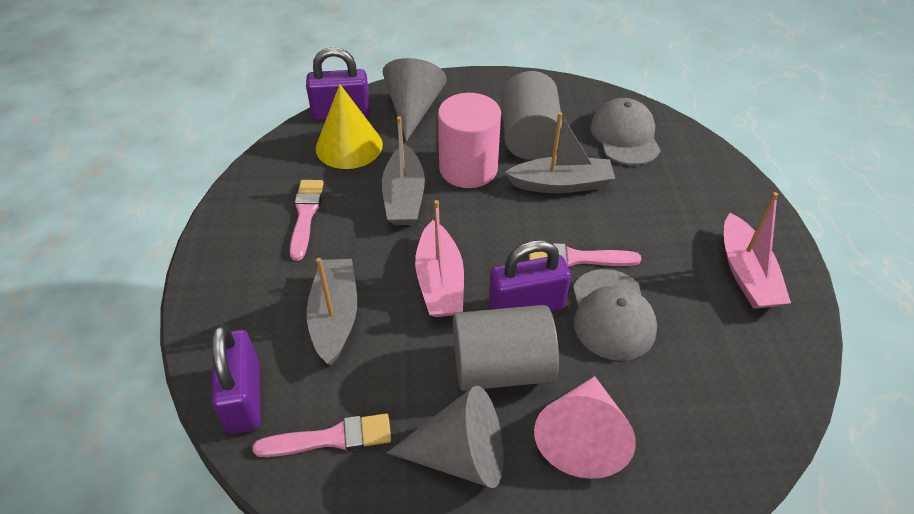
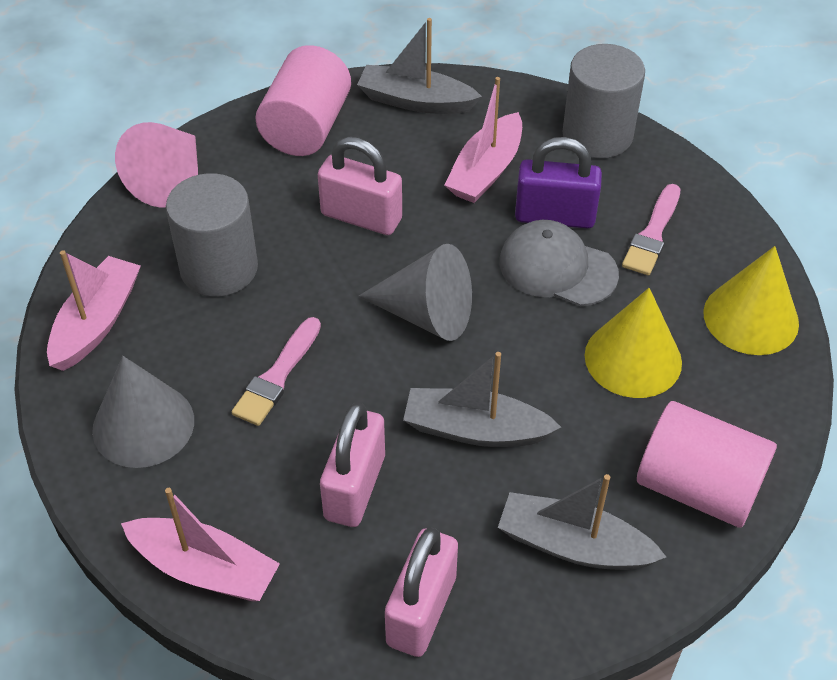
grey cap: [573,269,657,361] [590,98,661,165] = 2 -> [499,220,619,306] = 1
pink boat: [415,200,464,317] [724,192,791,309] = 2 -> [47,250,141,371] [121,488,280,601] [444,77,522,203] = 3
pink brush: [253,413,391,457] [290,180,324,261] [529,243,641,267] = 3 -> [232,317,321,426] [622,184,681,275] = 2
pink cylinder: [438,93,501,188] = 1 -> [255,45,351,156] [637,401,777,528] = 2
pink padlock: none = 0 -> [318,137,402,235] [320,402,385,527] [385,528,458,657] = 3
purple padlock: [211,325,261,434] [306,47,370,121] [489,240,571,312] = 3 -> [515,137,602,229] = 1
yellow cone: [316,84,383,169] = 1 -> [585,288,682,398] [703,246,799,355] = 2

